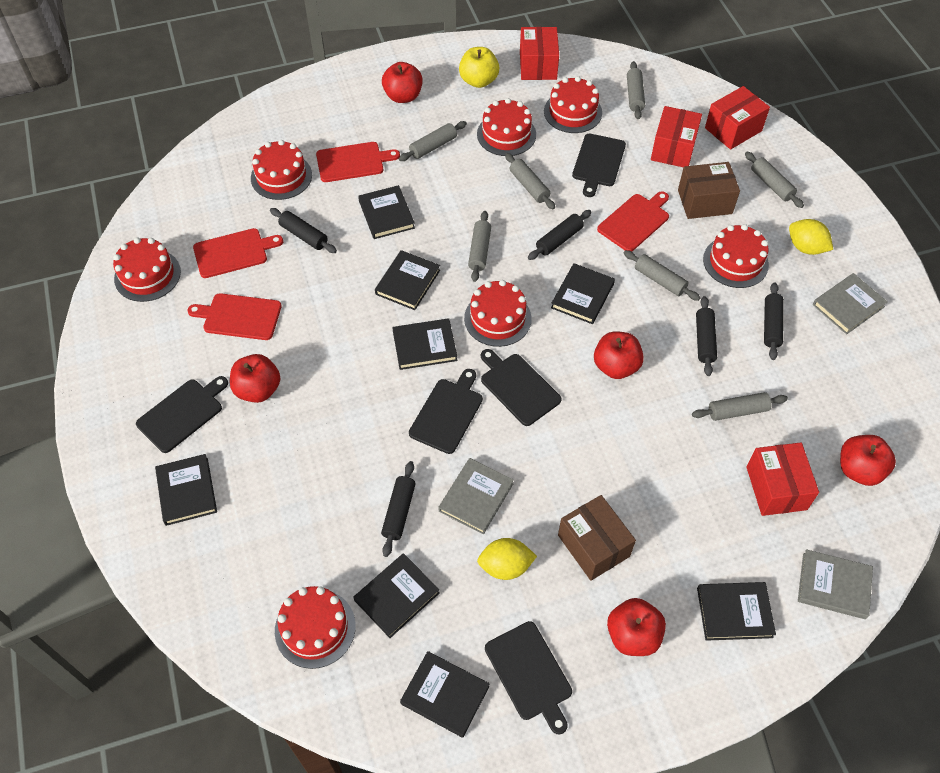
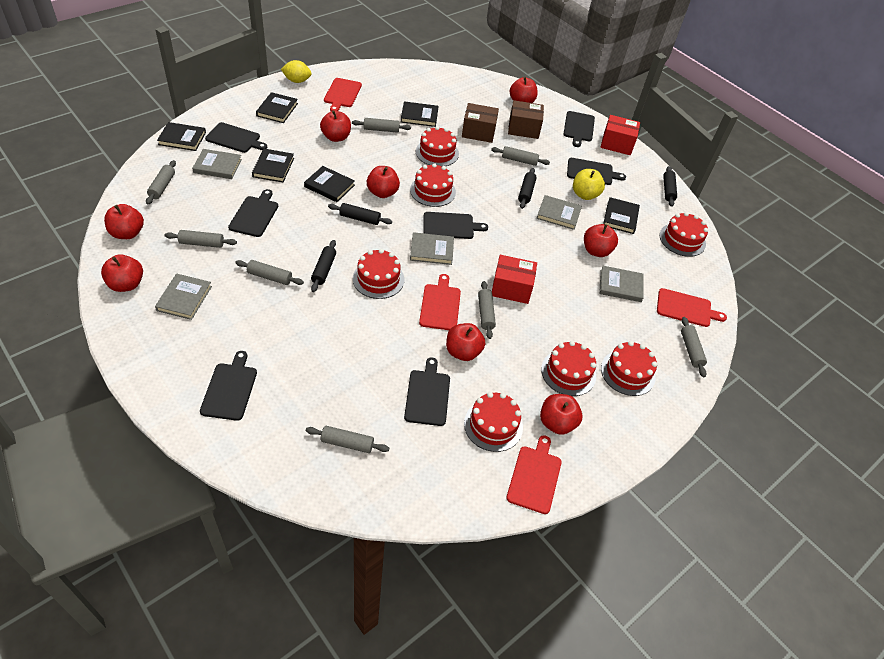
black book: [155,454,217,526] [353,553,440,638] [358,185,415,239] [375,250,440,310] [392,318,457,370] [400,651,489,738] [551,263,615,324] [697,582,776,641] = 8 -> [157,122,206,151] [252,149,294,182] [256,92,298,123] [304,166,355,202] [401,101,438,127] [603,197,640,234] = 6
black cutting board: [136,376,228,453] [409,369,483,454] [481,349,562,426] [485,621,572,735] [572,134,626,197] = 5 -> [200,351,257,421] [205,122,267,153] [228,189,278,237] [404,357,450,426] [424,212,488,239] [563,111,595,147] [567,158,626,185] = 7
black rolling pin: [270,208,337,253] [381,461,416,557] [528,210,591,260] [696,296,717,376] [764,282,784,360] = 5 -> [311,240,336,292] [328,203,392,225] [518,168,537,209] [663,166,677,207] = 4
grey book: [438,458,514,534] [798,549,873,619] [813,273,888,334] = 3 -> [155,274,212,320] [192,149,242,179] [410,232,454,265] [536,195,582,230] [599,266,644,302] = 5
grey rolling pin: [399,121,467,161] [468,211,491,282] [505,153,555,209] [624,250,700,301] [627,61,645,119] [692,392,788,421] [745,152,804,208] = 7 -> [146,160,176,205] [165,230,237,248] [235,260,304,285] [306,426,389,453] [352,118,411,133] [478,281,496,339] [491,146,550,166] [681,317,707,377] = 8
red apple: [230,354,281,403] [382,62,423,103] [594,331,644,379] [607,598,666,656] [840,435,896,486] = 5 -> [101,254,143,292] [104,204,144,239] [320,110,351,142] [367,166,400,198] [446,323,485,361] [510,77,538,103] [540,394,582,435] [584,224,618,257] = 8
red box: [520,27,559,80] [651,106,702,167] [705,86,770,149] [746,442,819,516] = 4 -> [492,255,537,304] [600,115,640,155] = 2
yellow lemon: [477,538,537,580] [789,219,833,255] = 2 -> [281,60,312,83] = 1

